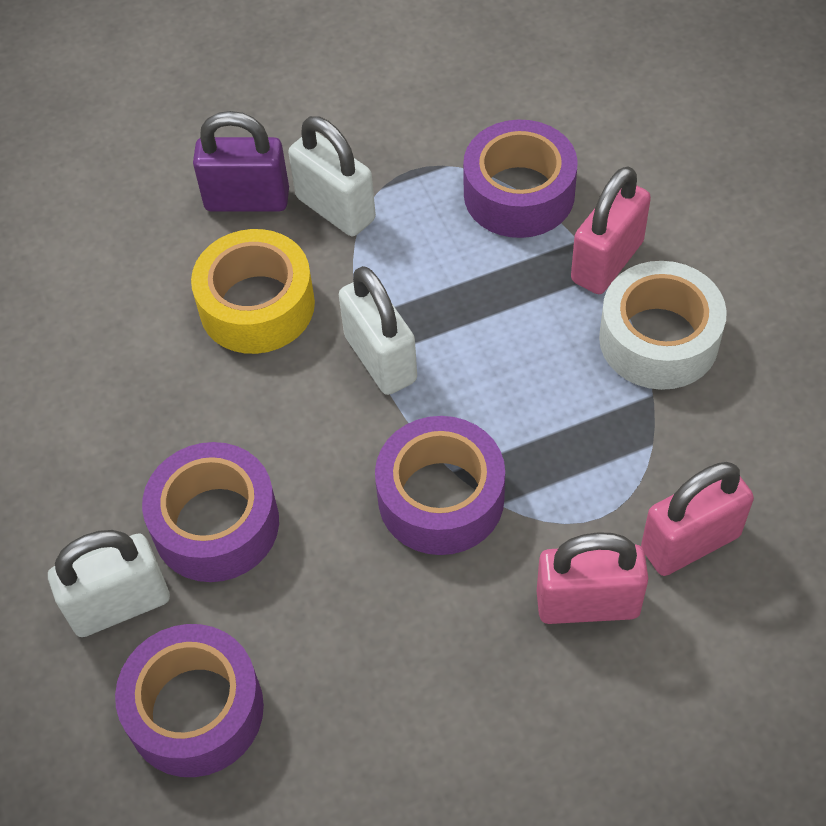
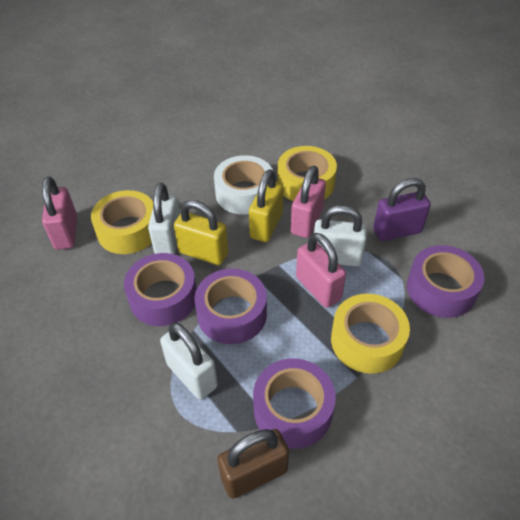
brown padlock: none = 0 -> [217,429,289,499] = 1
yellow padlock: none = 0 -> [174,200,228,265] [249,169,284,242] = 2
yellow tape: [191,229,315,354] = 1 -> [91,190,153,254] [277,146,337,201] [331,294,410,374] = 3

